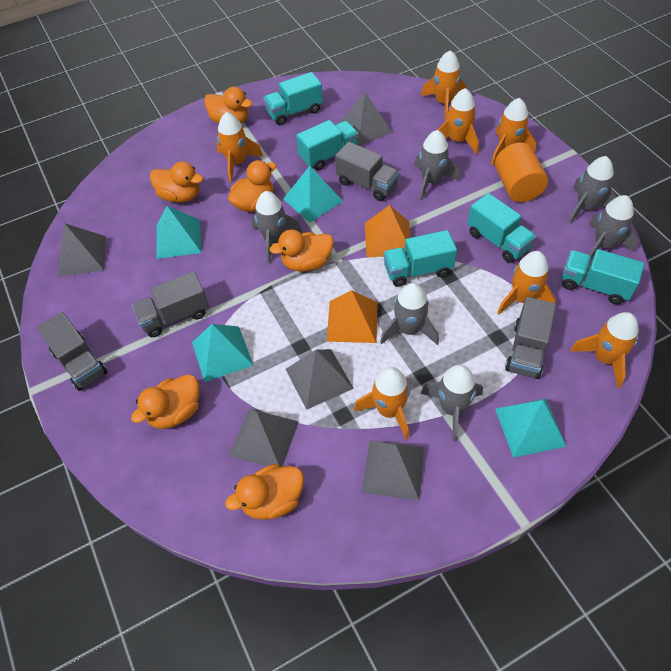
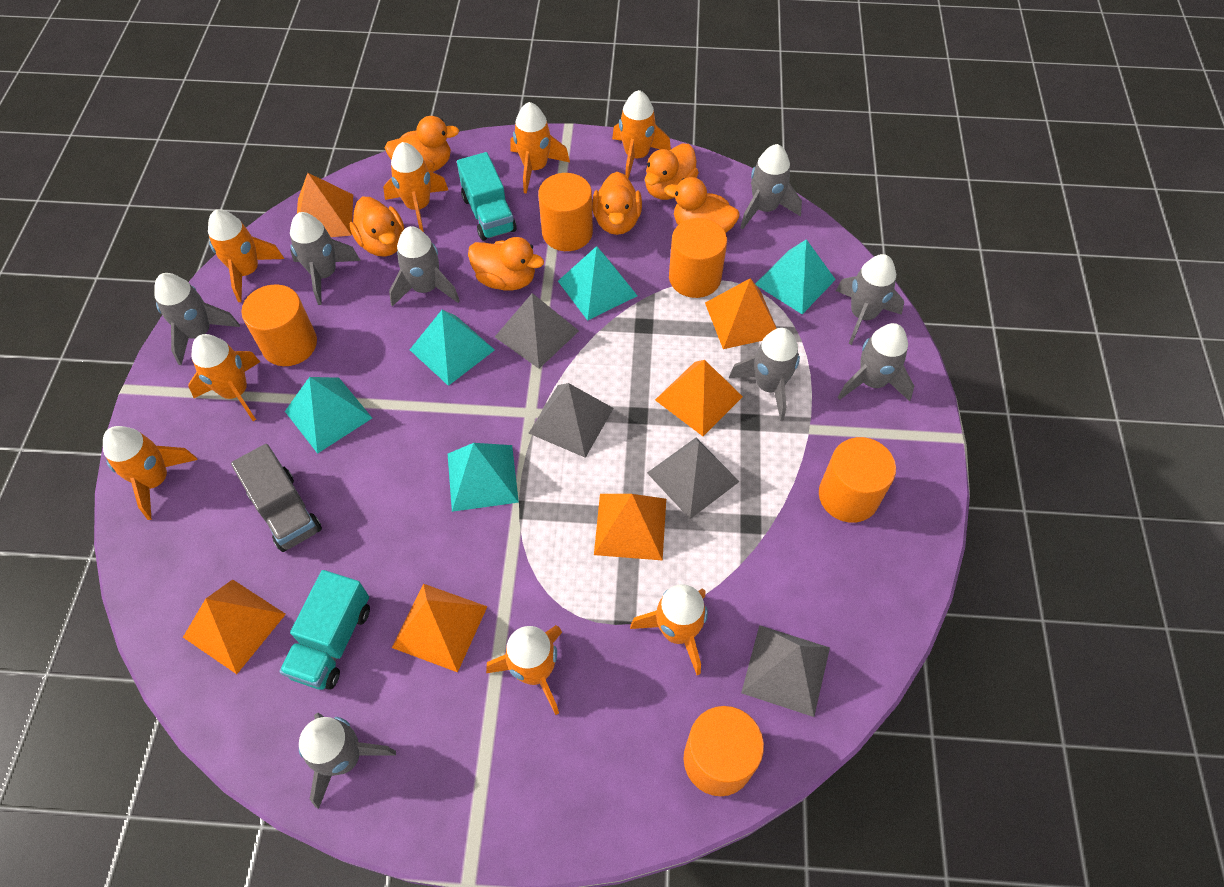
grey pyramid: [58,223,106,277] [230,408,299,467] [286,349,354,410] [339,92,392,146] [362,440,424,500] = 5 -> [495,293,579,369] [529,383,614,458] [647,438,740,519] [741,625,830,717] = 4
grey rocket: [251,191,303,263] [380,283,439,345] [414,130,460,200] [420,365,483,441] [568,156,616,224] [589,195,639,259] = 6 -> [154,273,240,365] [290,212,361,305] [299,713,396,809] [389,226,460,307] [729,328,800,421] [740,144,802,230] [836,254,904,345] [838,323,914,401] = 8
grey truck: [36,312,107,391] [132,272,209,337] [335,142,400,201] [505,297,556,379] = 4 -> [231,444,322,552] = 1
orange cylinder: [495,143,548,202] = 1 -> [242,284,317,366] [538,173,593,251] [669,218,727,298] [683,706,764,796] [819,437,896,523] = 5
orange pyramid: [327,290,378,343] [365,205,411,257] = 2 -> [183,579,286,674] [297,173,353,237] [392,584,488,672] [594,494,666,561] [655,360,743,436] [705,278,777,349] = 6
orange rocket: [216,112,263,182] [354,367,410,440] [421,50,466,120] [438,88,479,155] [491,98,536,165] [497,251,556,315] [570,312,639,388] = 7 -> [103,426,198,520] [188,334,260,421] [208,209,284,302] [383,142,448,232] [486,625,562,715] [510,102,570,194] [612,90,671,179] [630,584,708,675] = 8
turquoise pyramid: [156,206,202,259] [192,324,253,382] [283,166,343,223] [495,398,567,458] = 4 -> [285,377,372,454] [410,310,495,386] [448,443,519,512] [558,246,637,321] [755,239,836,314] = 5
turquoise truck: [263,72,323,125] [296,120,359,170] [383,230,457,287] [467,193,536,263] [562,249,644,304] = 5 -> [279,570,370,690] [457,152,516,241] = 2

